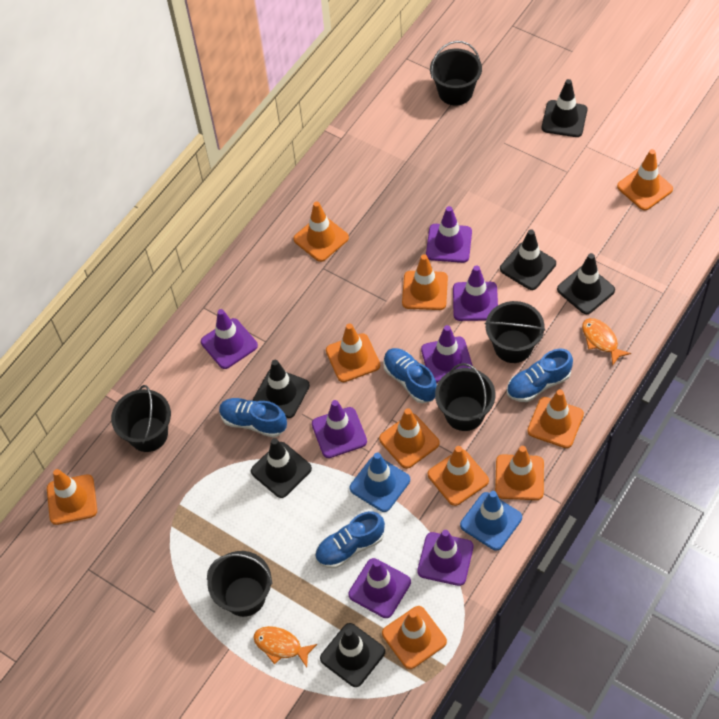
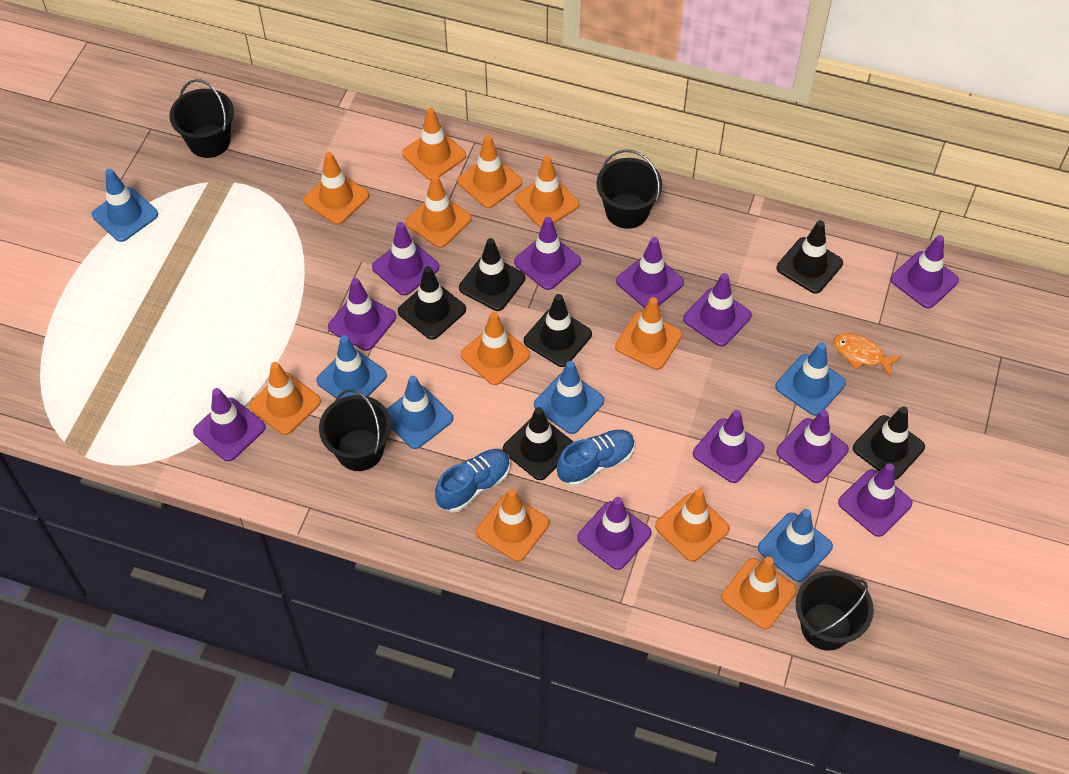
black bucket: [111,385,171,452] [207,551,273,617] [430,41,482,106] [435,363,495,431] [485,301,545,363] = 5 -> [169,79,234,158] [319,389,392,471] [596,149,662,229] [796,571,874,651] = 4
blue shoe: [219,398,287,437] [315,511,385,569] [383,348,437,403] [507,349,573,402] = 4 -> [435,449,510,512] [557,430,635,486] = 2
blue traffic cone: [350,452,410,512] [460,491,522,551] = 2 -> [92,169,158,242] [316,335,387,399] [387,376,453,449] [534,361,604,434] [758,509,833,582] [776,342,846,416] = 6
orange fish: [254,626,317,668] [582,318,631,366] = 2 -> [833,333,902,378] = 1
orange traffic cone: [47,469,97,525] [293,201,349,262] [326,323,380,382] [379,408,440,469] [382,606,447,669] [402,254,448,310] [428,446,489,506] [495,446,544,500] [527,389,584,448] [617,149,673,210] = 10 -> [249,362,321,435] [303,152,369,225] [402,108,466,180] [406,175,472,248] [457,135,522,208] [461,312,530,385] [476,489,549,562] [514,155,579,228] [615,297,682,370] [655,488,730,562] [721,557,797,629] = 11
purple traffic cone: [201,309,258,369] [312,400,367,458] [348,558,411,618] [417,530,473,586] [421,325,473,383] [426,206,472,263] [453,265,498,321] = 7 -> [193,388,266,461] [328,278,396,351] [372,222,439,295] [514,217,581,290] [577,497,652,570] [616,237,684,308] [683,273,752,346] [693,410,764,483] [776,410,849,483] [838,463,913,537] [891,235,959,309] = 11

